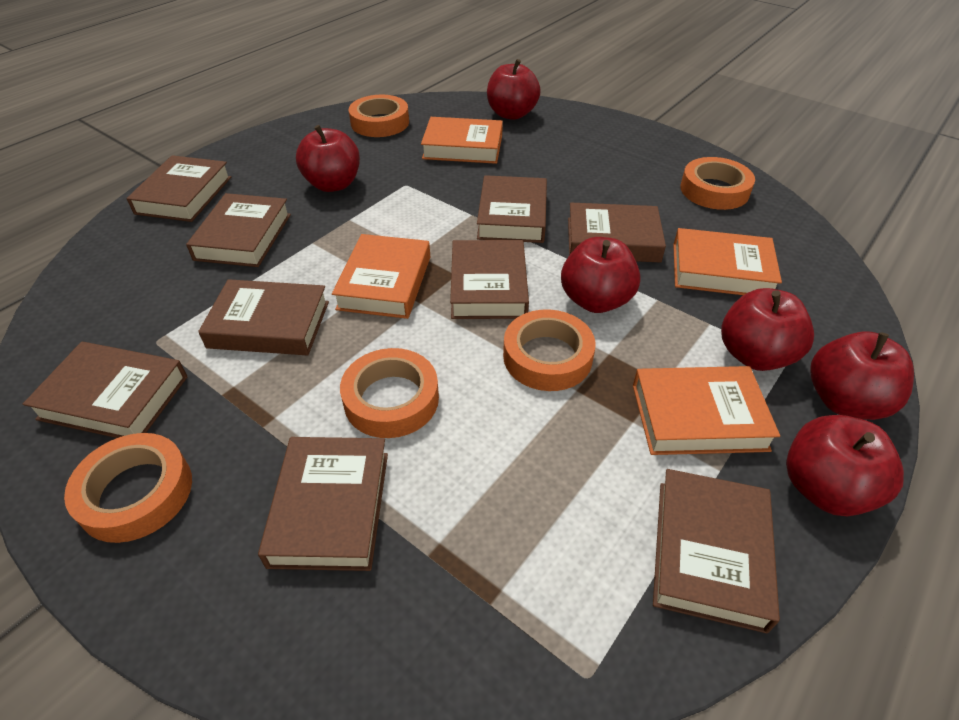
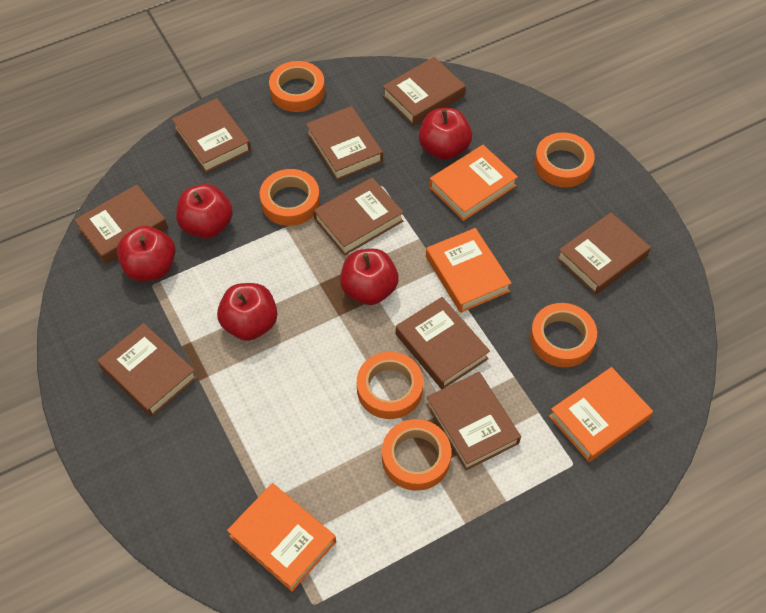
orange tape: [64,433,192,543] [340,348,439,438] [349,95,409,137] [503,309,596,391] [680,157,755,210] = 5 -> [260,169,320,226] [269,61,325,112] [357,352,423,419] [382,419,451,491] [530,303,597,367] [534,132,595,187] = 6
red apple: [296,125,360,192] [487,59,541,120] [561,237,641,313] [721,288,814,371] [786,415,904,516] [811,331,914,420] = 6 -> [117,226,176,281] [176,184,233,239] [217,283,277,341] [340,249,398,305] [419,108,472,160] = 5

